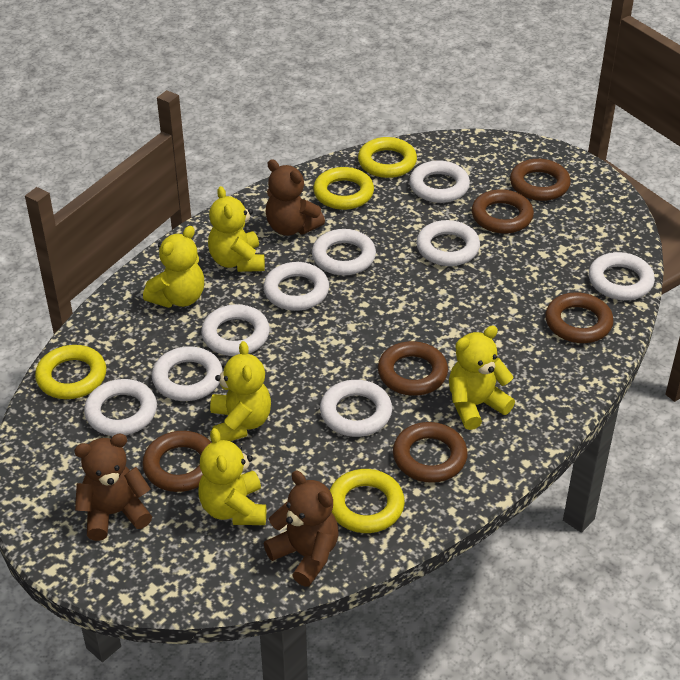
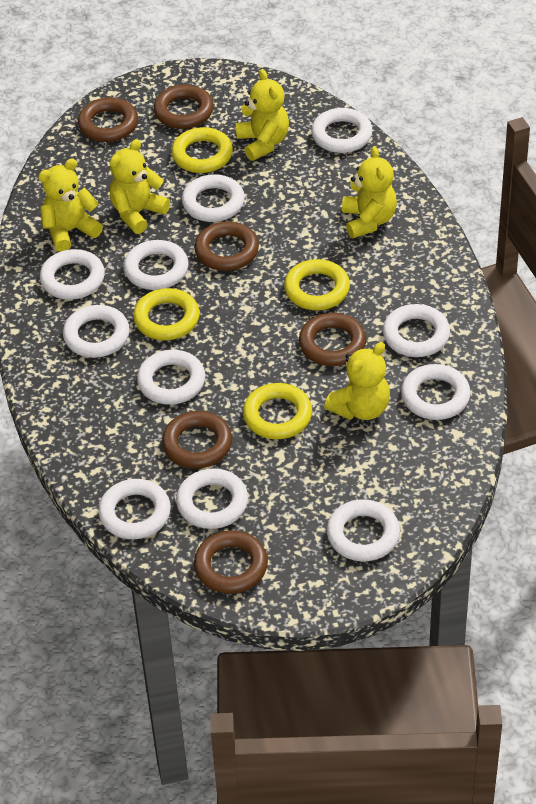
brown teddy bear: [74,433,152,541] [264,471,339,587] [265,159,325,236] = 3 -> none = 0
white ring: [84,379,157,436] [152,346,223,401] [201,304,270,356] [263,262,329,311] [312,229,376,275] [320,380,392,437] [409,160,470,203] [416,220,480,266] [589,252,655,300] = 9 -> [40,249,105,300] [63,305,130,358] [98,479,171,539] [124,240,188,290] [137,350,205,405] [176,468,248,529] [182,174,245,222] [311,108,372,153] [327,499,400,561] [383,304,450,357] [401,364,471,420] = 11

